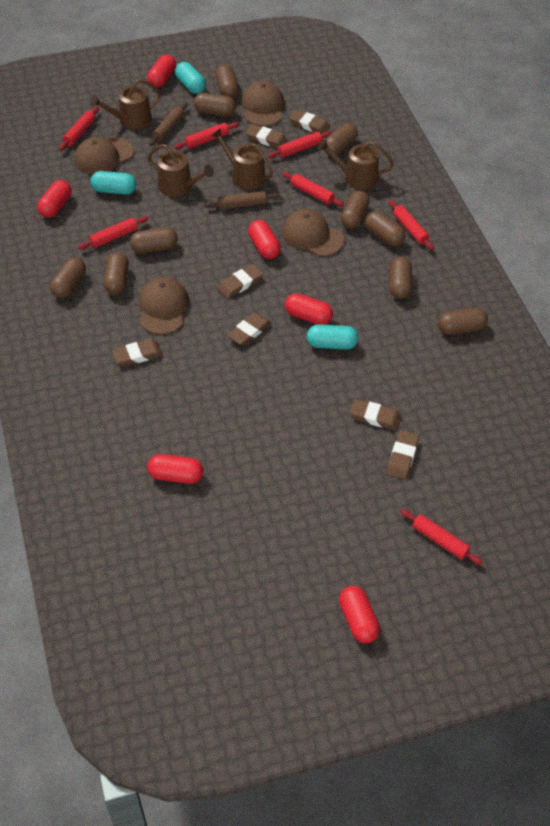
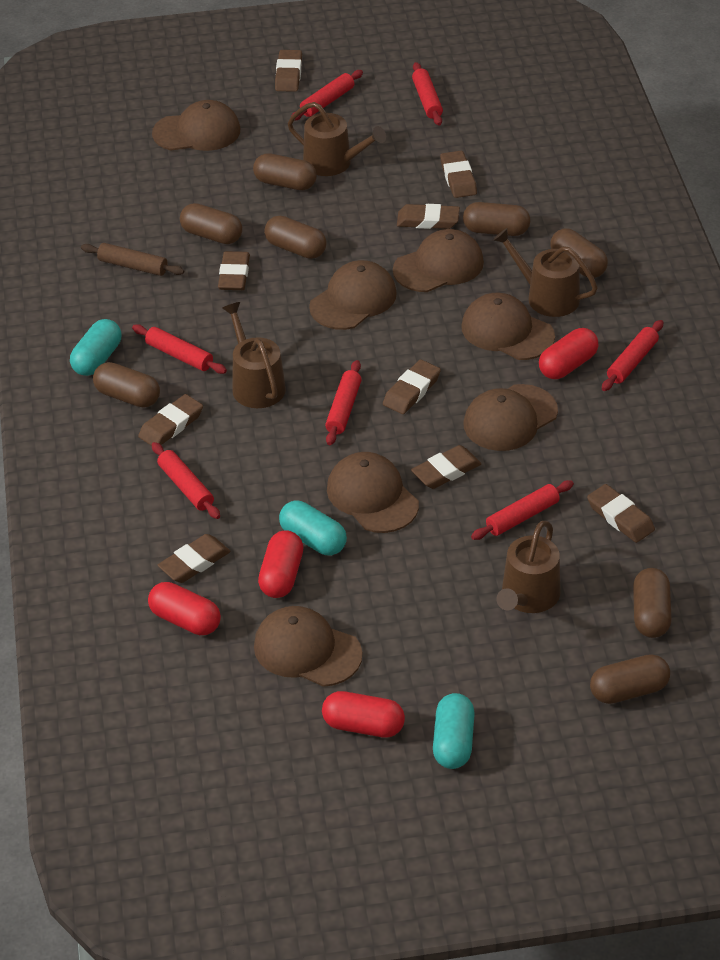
brown cap: [74,137,134,175] [139,277,189,334] [241,81,284,126] [282,209,344,256] = 4 -> [152,100,240,151] [254,606,362,687] [309,260,397,330] [327,452,419,533] [393,229,484,292] [461,293,555,360] [463,384,558,451] = 7
brown capsule: [50,257,86,298] [103,252,129,294] [130,227,178,253] [193,93,236,116] [215,65,239,98] [324,123,358,155] [341,191,370,229] [365,211,406,246] [389,257,412,299] [438,308,488,335] = 10 -> [93,362,160,408] [180,203,242,244] [253,153,317,190] [264,216,327,259] [463,202,530,236] [550,229,608,278] [590,654,670,704] [633,568,672,638] = 8
brown eraser: [112,339,163,366] [217,264,263,299] [227,312,271,346] [245,124,288,148] [289,109,330,135] [350,399,401,430] [386,430,419,480] = 7 -> [138,394,203,446] [157,534,230,583] [218,251,250,290] [275,50,302,92] [383,359,441,414] [397,204,460,229] [411,445,481,489] [440,151,477,198] [587,484,655,543] = 9
brown rolling pin: [149,102,187,146] [204,191,280,210] = 2 -> [81,243,184,276] = 1
red capsule: [37,180,71,218] [147,54,176,87] [147,454,203,484] [248,220,281,259] [285,293,333,325] [339,586,380,643] = 6 -> [148,582,221,635] [258,531,304,598] [322,691,405,738] [539,328,598,379] = 4

